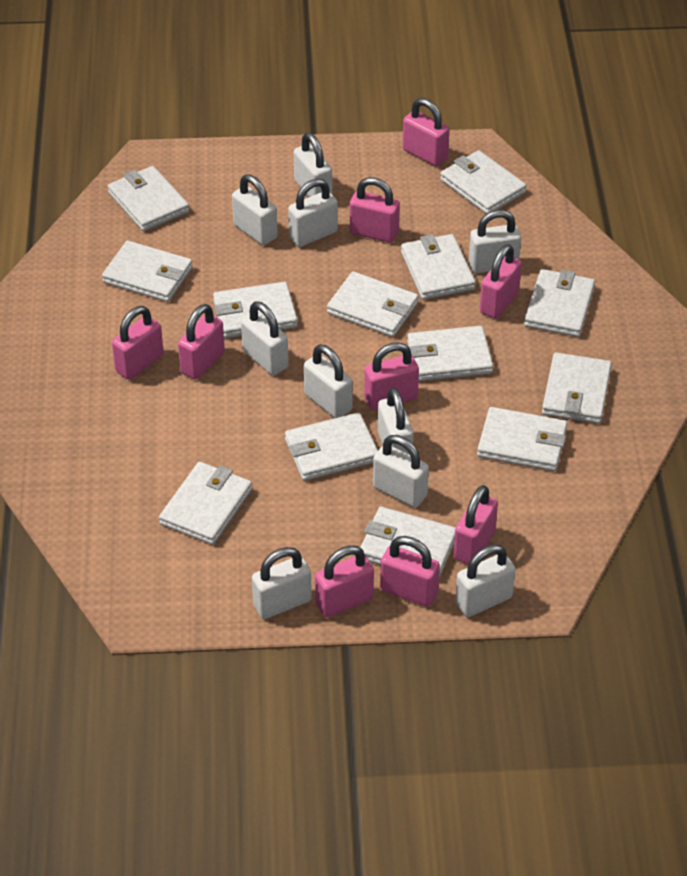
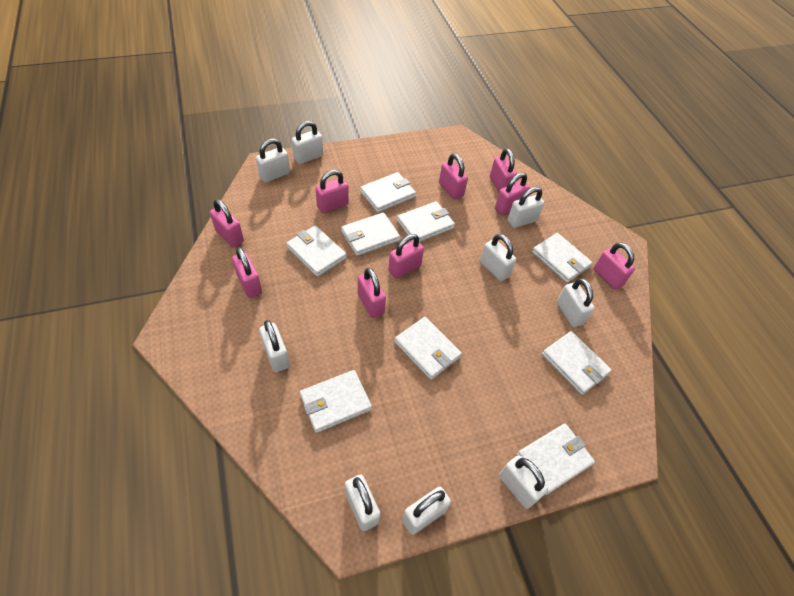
white padlock: [232,174,278,245] [241,301,289,375] [252,547,312,619] [288,179,338,247] [294,133,332,197] [304,344,353,418] [373,435,429,507] [378,387,414,455] [455,544,515,617] [469,210,521,273] = 10 -> [256,138,290,183] [259,320,290,372] [292,121,323,164] [345,474,380,531] [402,487,451,535] [480,234,516,281] [499,455,548,509] [507,187,545,228] [557,278,595,327] = 9
white wallet: [102,241,193,302] [108,166,189,231] [159,462,252,545] [213,282,298,338] [285,413,378,481] [327,272,419,337] [360,507,456,578] [401,234,476,300] [407,326,493,381] [440,150,527,214] [477,407,567,471] [524,269,595,337] [542,352,612,424] = 13 -> [286,225,347,277] [300,370,372,433] [341,212,400,256] [360,172,416,213] [394,317,462,380] [397,201,455,242] [517,424,595,495] [532,233,593,283] [542,331,612,395] = 9

